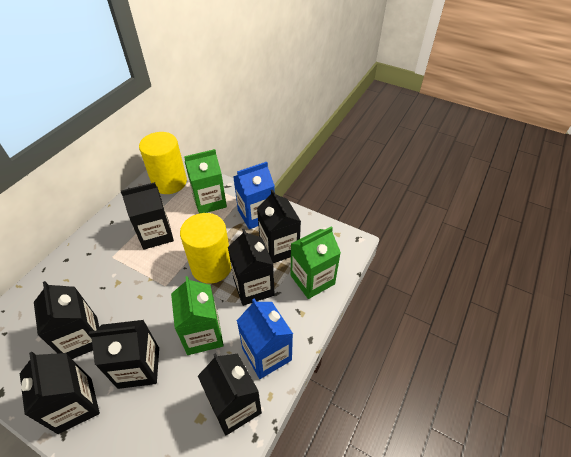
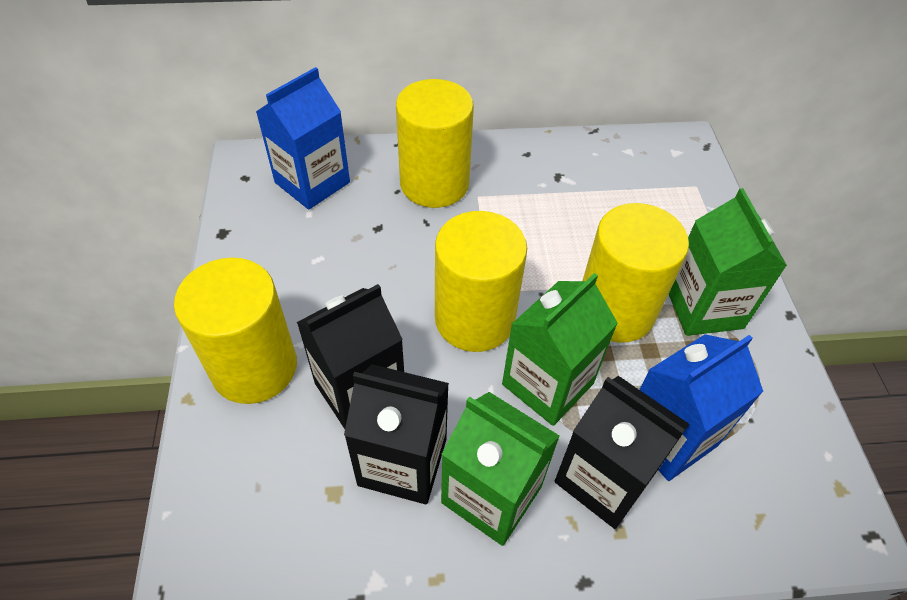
black carton: [20,352,100,434] [34,281,99,359] [89,320,159,389] [121,182,174,250] [198,353,262,436] [228,229,275,306] [257,189,301,263] = 7 -> [297,284,404,429] [344,364,449,504] [555,376,689,529] = 3
yellow cylinder: [139,132,187,194] [180,213,232,284] = 2 -> [174,258,297,404] [396,79,474,208] [435,211,527,352] [582,203,689,343] = 4

